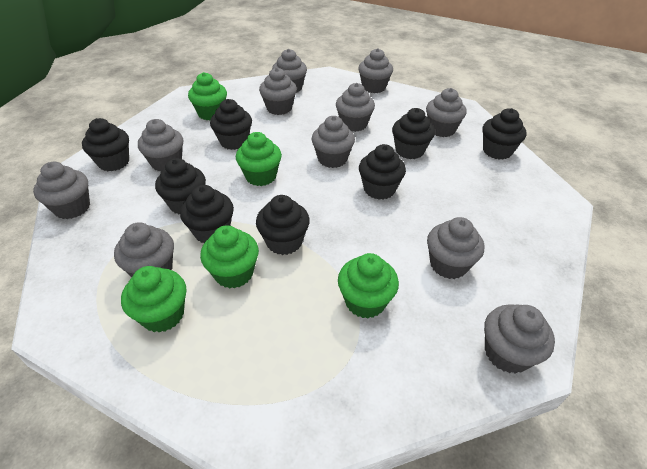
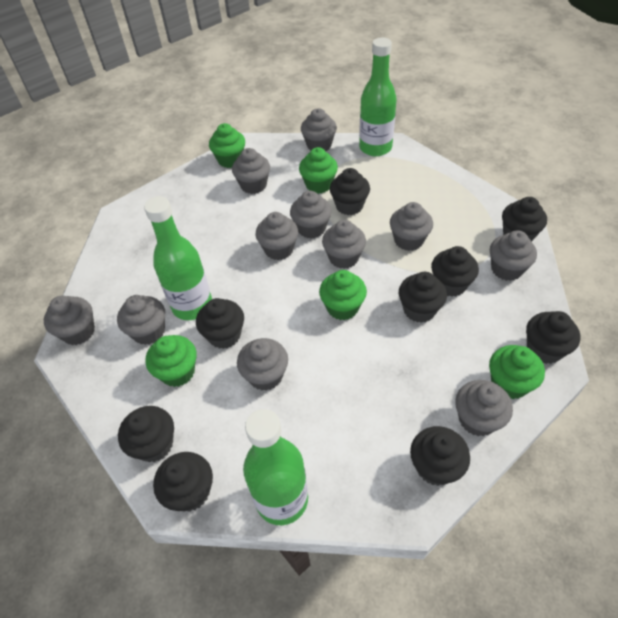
black cupcake: [82,118,129,171] [155,158,206,215] [180,185,234,243] [210,99,252,150] [256,195,310,255] [359,144,406,199] [392,108,435,159] [483,108,527,160] = 8 -> [118,406,174,462] [153,452,213,512] [196,298,244,349] [330,168,370,215] [399,272,447,323] [410,426,470,486] [431,246,479,297] [502,197,547,242] [526,311,580,364] = 9
green bottle: none = 0 -> [144,196,212,320] [243,409,308,525] [359,38,397,156] = 3

